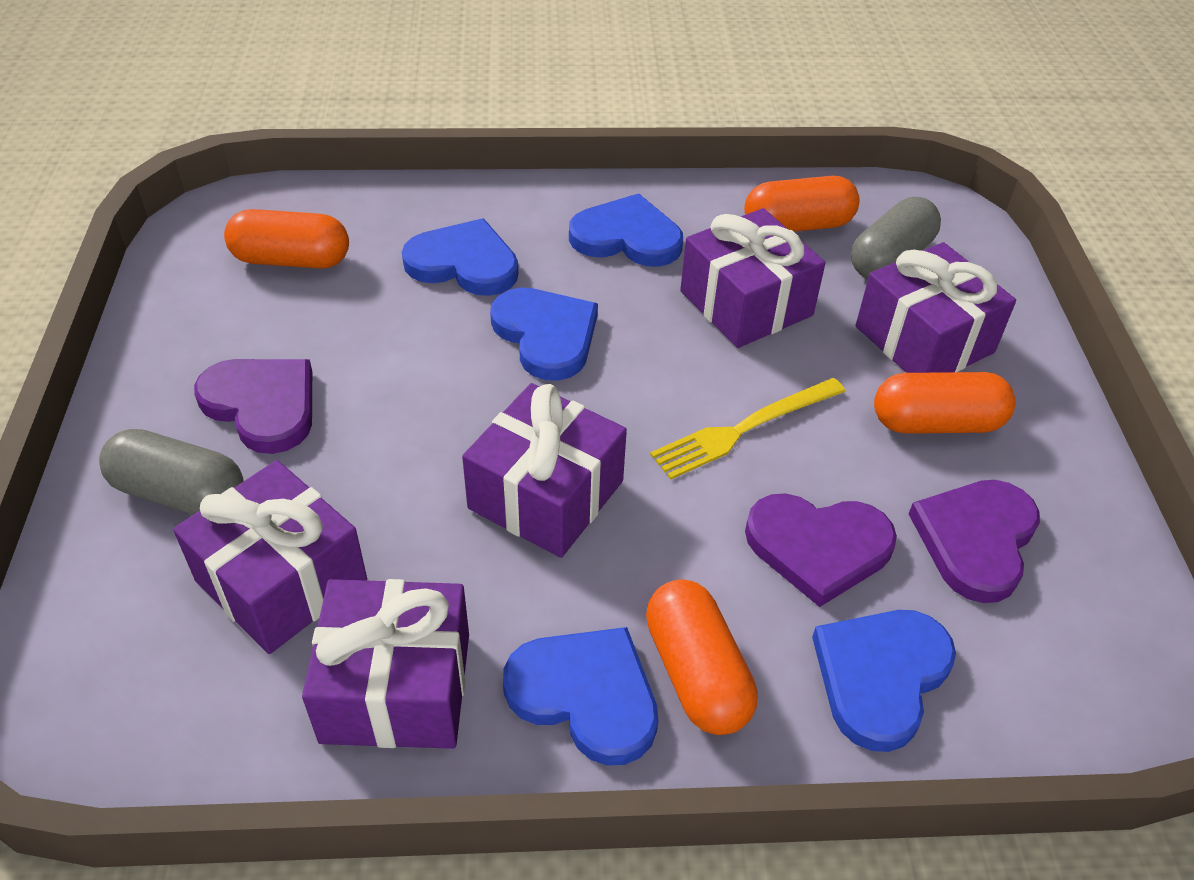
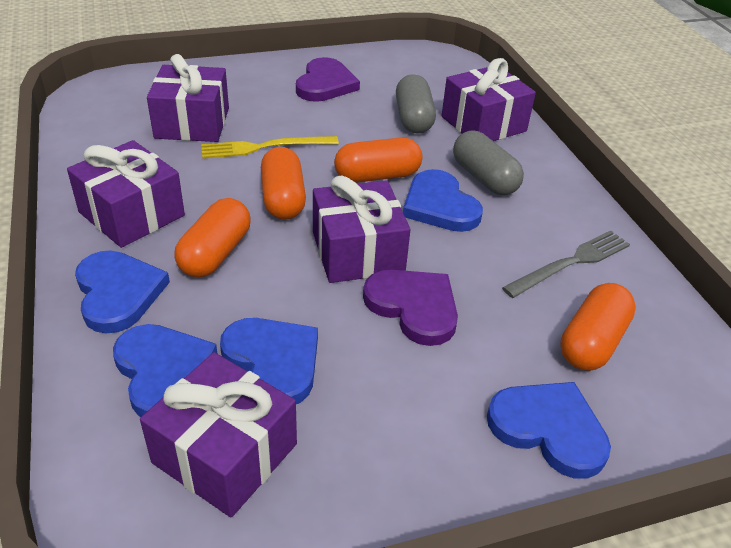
grey fork: none = 0 -> [502,230,630,298] = 1
purple heart: [194,359,312,454] [745,493,897,607] [909,480,1040,603] = 3 -> [296,57,360,102] [363,270,458,346] = 2

